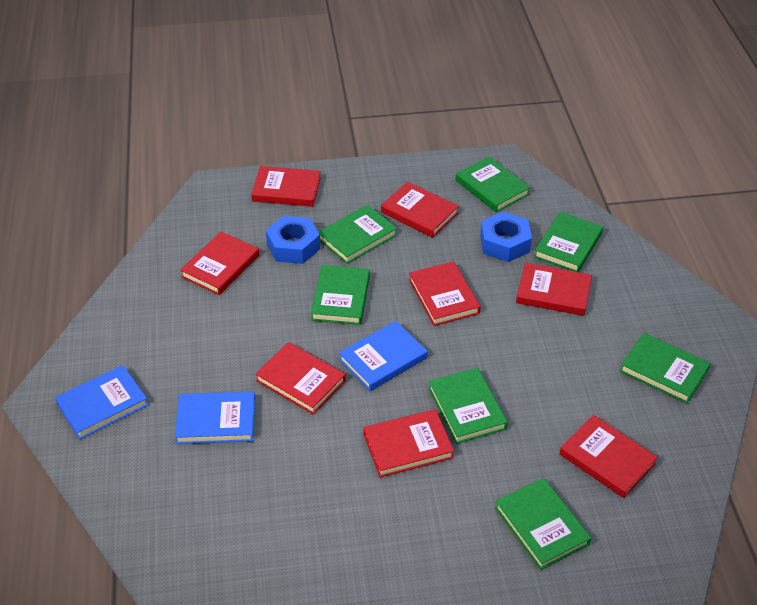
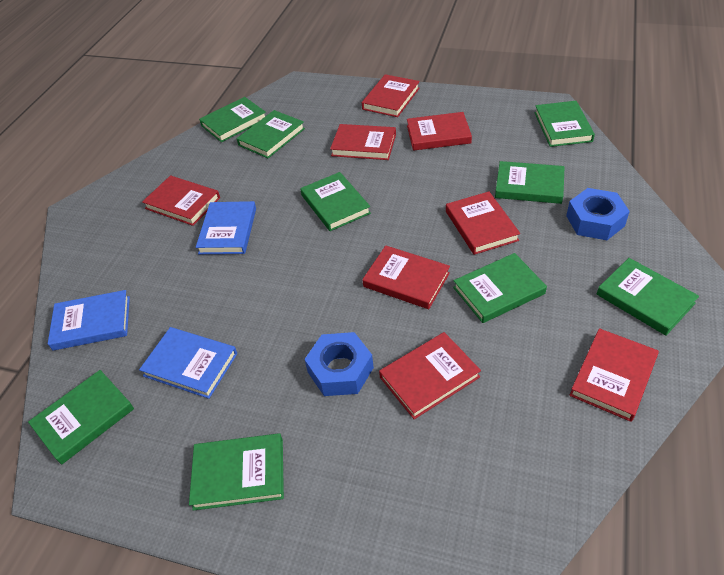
green book: [311,265,370,325] [318,205,397,264] [428,368,508,444] [455,157,530,212] [495,478,591,570] [534,212,603,272] [620,333,711,403] = 7 -> [28,370,134,465] [189,433,284,511] [199,97,266,142] [236,110,305,158] [300,172,371,231] [453,253,547,323] [495,161,564,204] [534,101,595,147] [597,258,699,336] = 9

